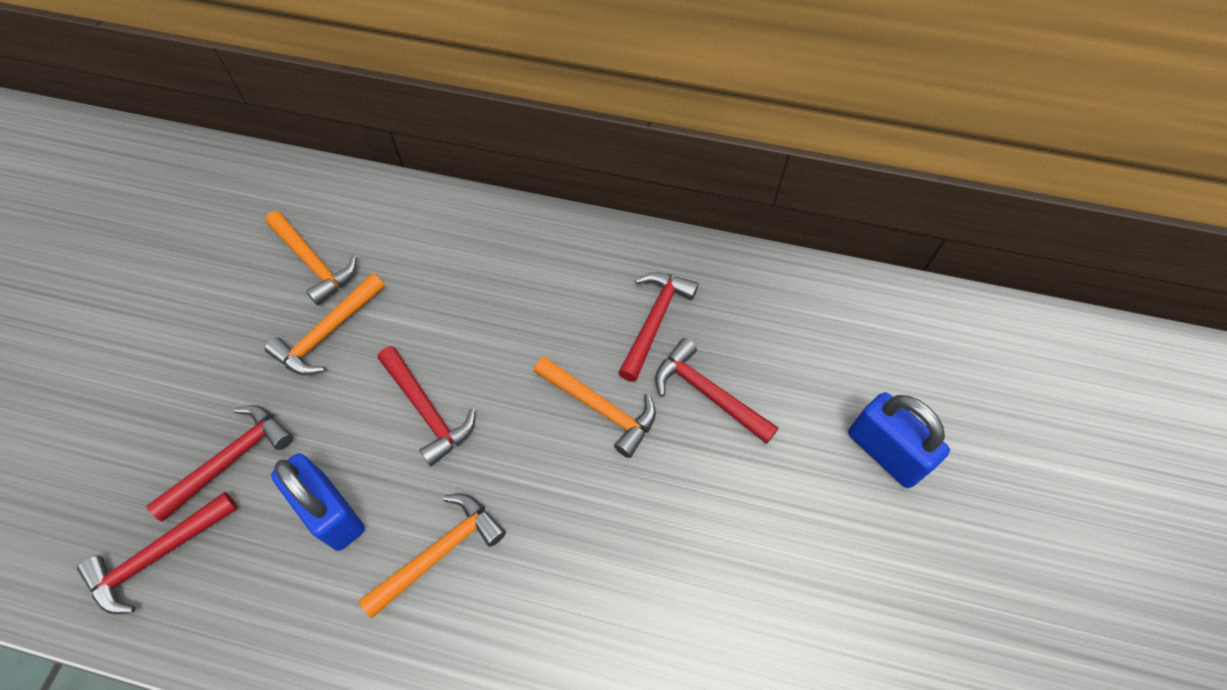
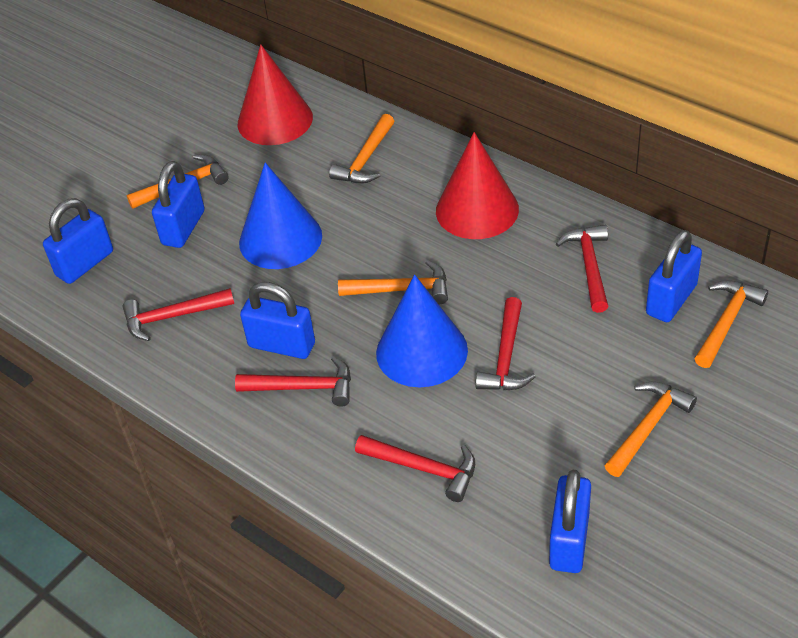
blue cone: none = 0 -> [239,163,322,269] [376,274,468,387] = 2
blue padlock: [271,453,365,551] [848,392,950,488] = 2 -> [43,198,113,284] [152,161,205,248] [240,282,315,359] [549,470,591,573] [646,230,702,322] = 5
orange hammer: [265,211,356,305] [265,273,385,375] [358,494,506,619] [534,356,656,458] = 4 -> [127,154,229,209] [329,114,394,184] [338,260,448,304] [605,381,697,477] [694,280,768,368] = 5
red cone: none = 0 -> [238,44,313,145] [436,132,519,239] = 2

